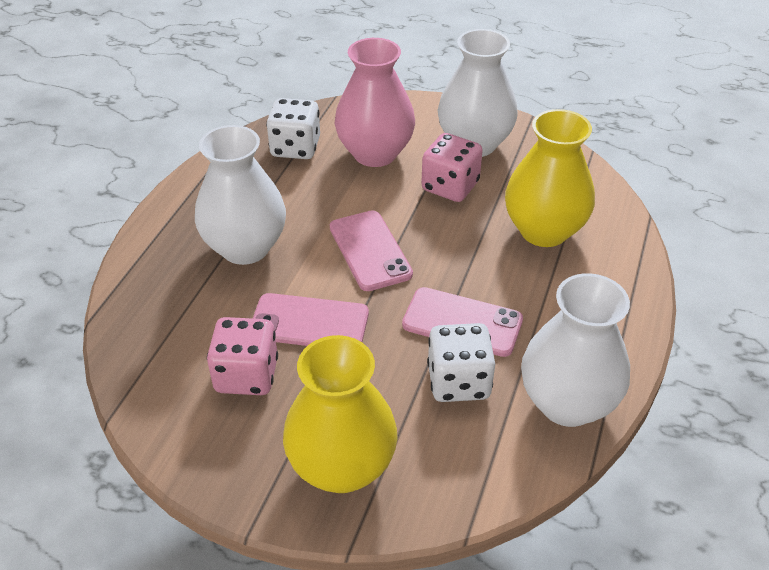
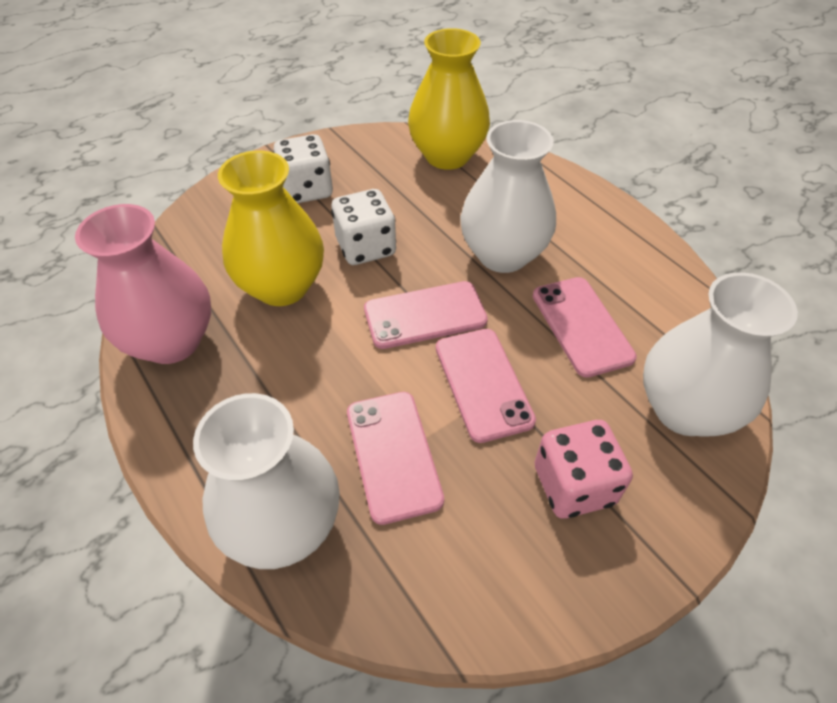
pink dice: [207,317,278,395] [421,133,483,202] = 2 -> [535,420,633,519] = 1
pink phone: [253,293,369,346] [330,210,413,291] [402,287,523,357] = 3 -> [347,392,444,525] [364,281,488,349] [436,329,536,443] [533,277,637,378] = 4

